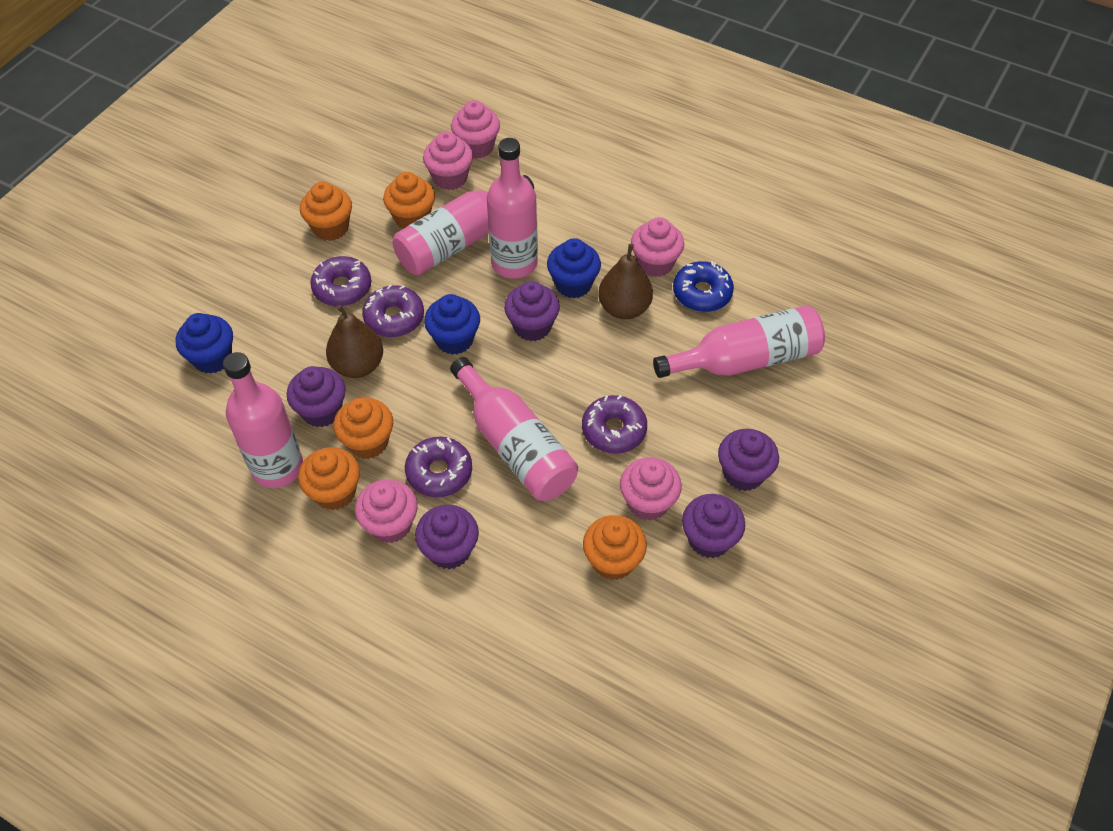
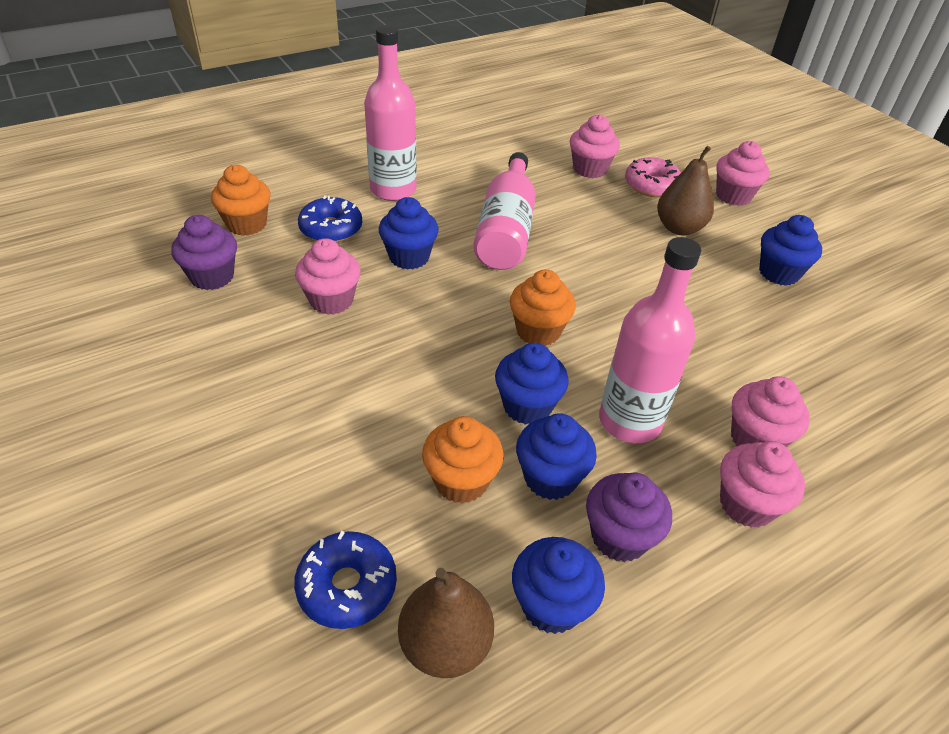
blue cupcake: [176,313,233,374] [424,294,480,355] [547,238,601,298] = 3 -> [379,197,439,270] [495,343,569,424] [512,537,605,634] [516,413,597,500] [759,215,822,286] = 5
blue donut: [673,261,734,312] = 1 -> [294,531,397,629] [298,195,362,243] = 2
orange cupcake: [298,447,360,510] [300,182,352,241] [333,398,393,459] [383,172,435,229] [583,515,647,580] = 5 -> [211,165,271,236] [422,416,504,504] [510,270,576,346] = 3
pink bottle: [223,352,303,488] [393,175,534,275] [450,357,578,501] [487,138,538,278] [653,305,825,378] = 5 -> [364,25,417,201] [473,152,536,270] [599,237,701,443] = 3
pink donut: none = 0 -> [625,157,681,197] = 1
purple cupcake: [287,366,346,427] [415,505,479,569] [504,281,560,341] [682,494,745,558] [718,429,779,491] = 5 -> [171,215,237,290] [586,473,672,562] = 2
purple donut: [310,256,371,306] [362,284,424,337] [405,437,472,497] [582,395,647,454] = 4 -> none = 0

